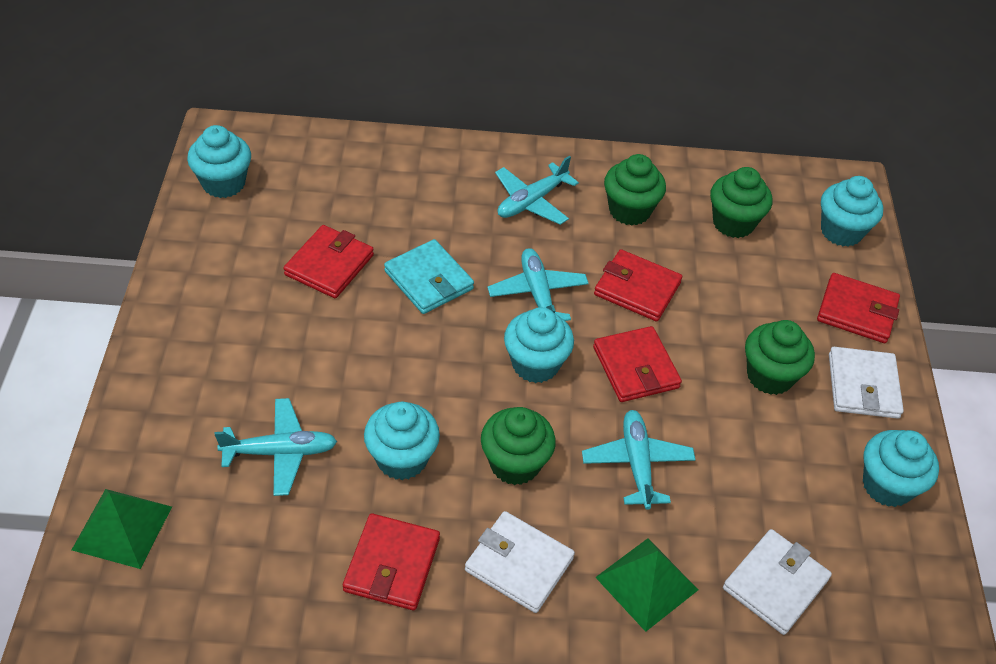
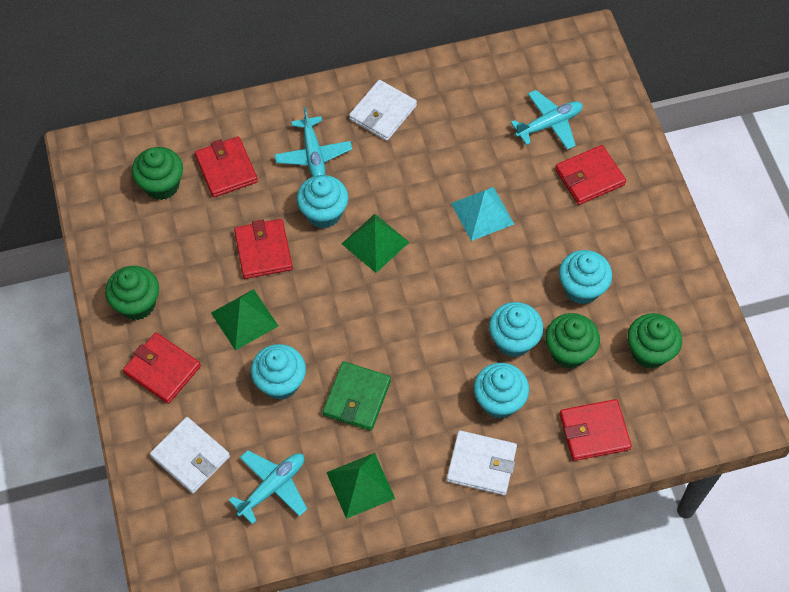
green pyramid: [72,489,172,569] [595,538,698,632] = 2 -> [211,289,278,351] [326,453,395,519] [342,214,409,273] = 3
green wallet: none = 0 -> [323,361,391,431] = 1
turquoise plane: [214,398,337,496] [487,248,589,321] [495,156,579,225] [582,410,696,510] = 4 -> [228,450,307,524] [274,107,352,177] [511,90,583,150] = 3
turquoise pyramid: none = 0 -> [451,187,514,241] = 1
turquoise wallet: [384,239,474,314] = 1 -> none = 0

